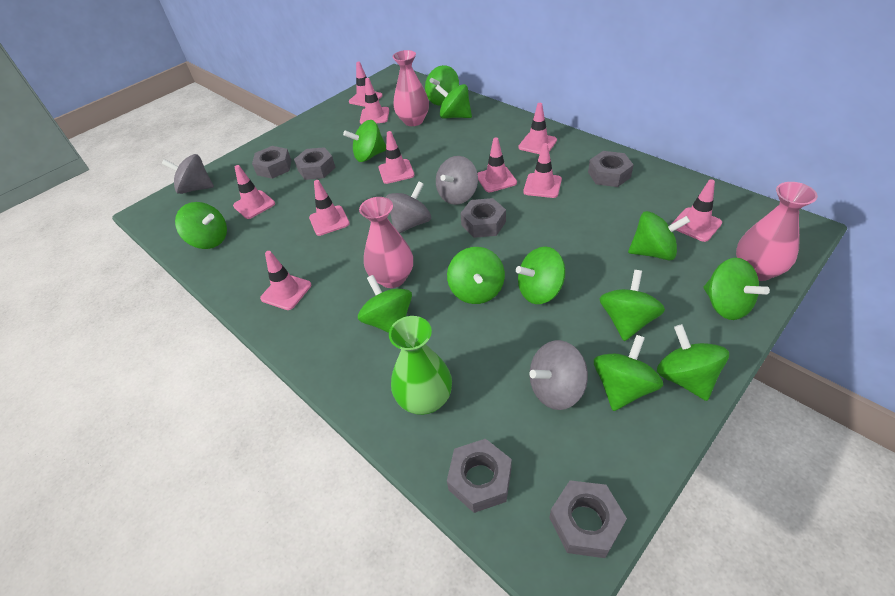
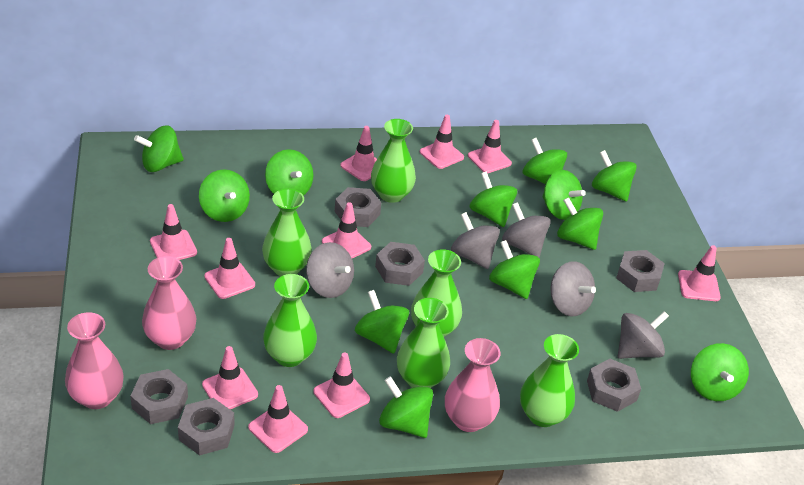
green vase: [389,316,452,415] = 1 -> [262,188,312,276] [263,274,317,367] [371,119,416,203] [397,298,450,388] [411,249,462,337] [520,334,579,427] = 6
grey spinning top: [162,154,214,194] [386,181,431,233] [436,156,478,205] [529,340,588,410] = 4 -> [306,242,354,298] [451,212,500,269] [502,202,551,257] [551,261,596,317] [618,311,669,359] = 5

